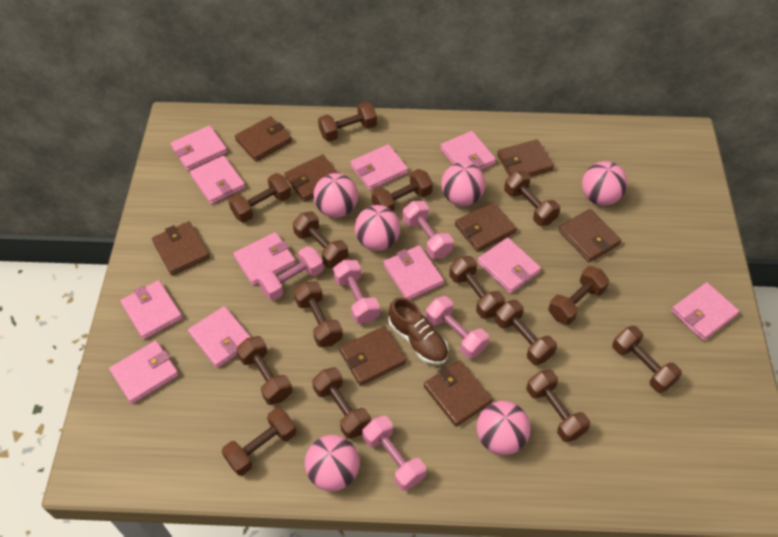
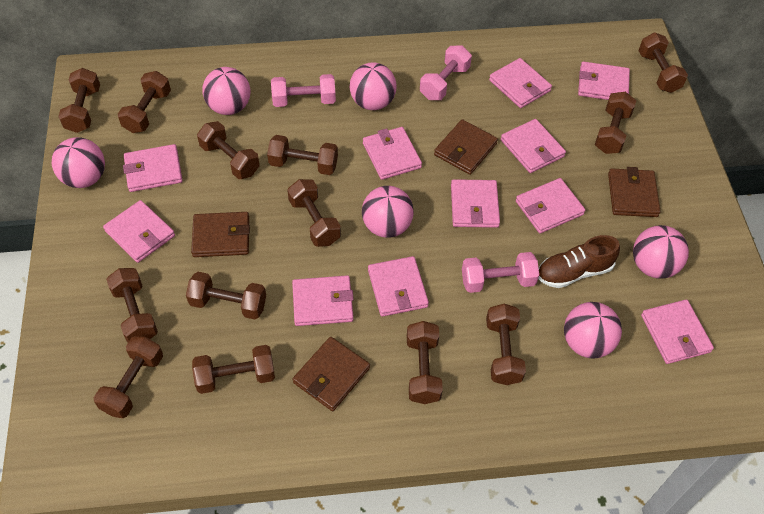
brown dumbbell: [221,407,297,476] [229,173,291,223] [236,336,293,405] [293,212,348,268] [294,282,343,347] [312,367,371,439] [318,102,377,142] [372,169,433,211] [449,256,505,319] [495,300,557,365] [504,171,560,226] [526,369,590,442] [548,266,609,325] [612,326,682,393] = 14 -> [58,68,100,133] [94,336,163,418] [106,268,158,343] [118,71,171,133] [186,272,266,319] [192,345,275,394] [197,121,260,179] [267,135,338,175] [287,179,341,247] [407,321,443,404] [486,304,526,385] [595,92,636,154] [638,33,688,93] = 13
brown wallet: [152,221,210,275] [235,116,292,162] [284,154,338,202] [339,326,406,386] [424,360,493,427] [455,202,517,252] [497,139,554,177] [558,209,621,262] = 8 -> [191,212,250,257] [293,337,370,411] [434,119,498,175] [608,167,661,217] = 4
pink dumbbell: [257,246,323,301] [333,260,380,324] [363,415,426,491] [403,201,453,259] [426,296,489,359] = 5 -> [271,74,336,107] [420,45,472,100] [462,252,539,293] = 3

